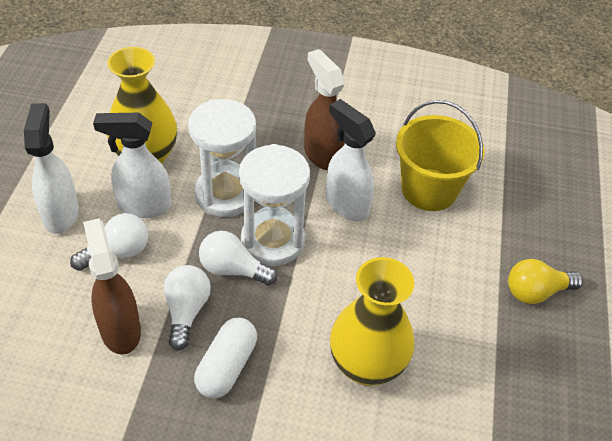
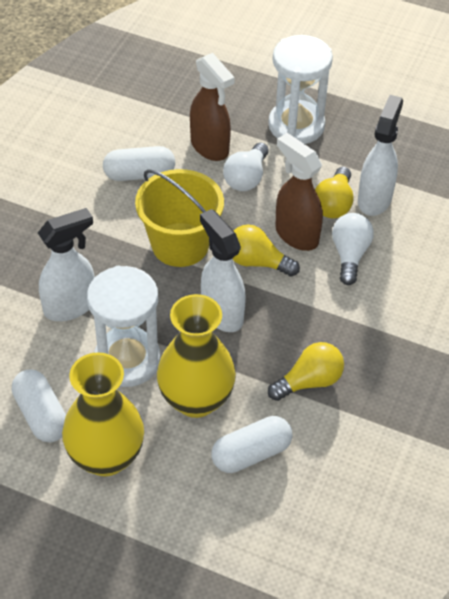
white capsule: [194,318,257,399] = 1 -> [12,369,66,442] [103,146,175,181] [212,416,292,473] = 3
white light bulb: [70,213,148,271] [164,265,211,351] [199,231,277,285] = 3 -> [223,142,269,191] [332,213,374,285] = 2
yellow light bulb: [508,259,583,304] = 1 -> [233,224,300,277] [268,342,344,401] [315,167,353,218] = 3

